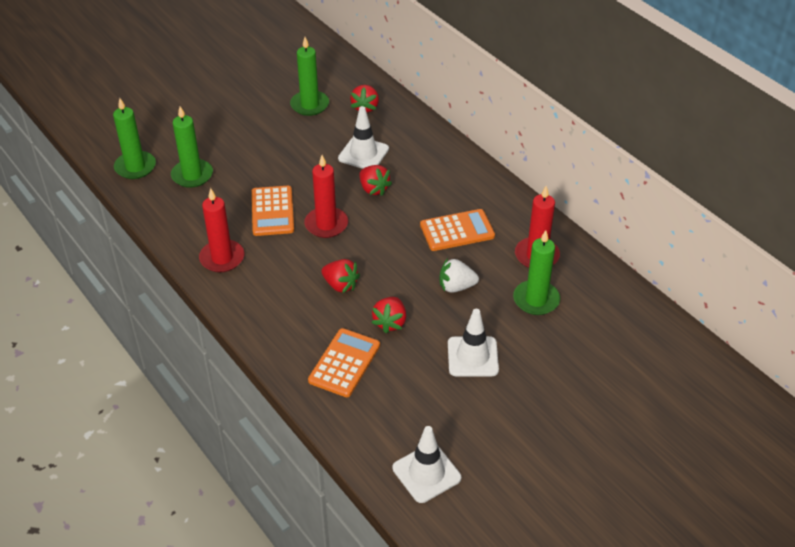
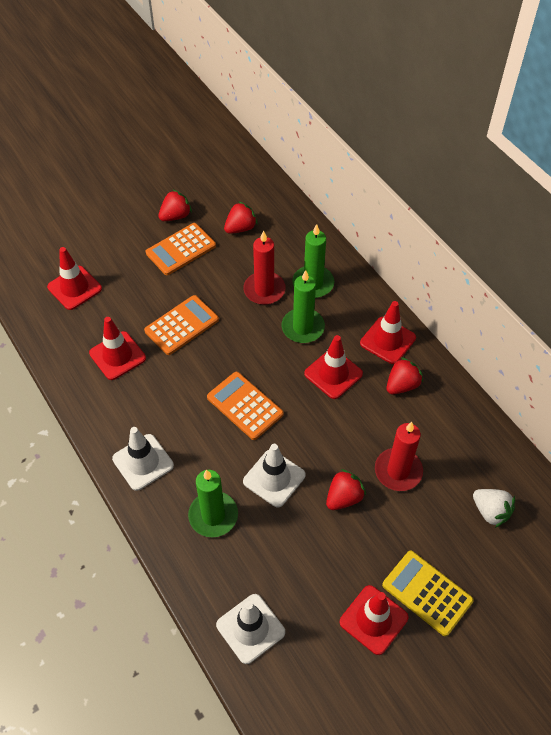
green candle: [113,98,156,179] [171,106,213,188] [290,37,329,116] [513,230,560,315] = 4 -> [188,470,238,538] [281,270,325,343] [292,224,334,298] = 3
red candle: [199,188,244,272] [304,155,348,238] [515,186,560,268] = 3 -> [243,231,286,305] [375,422,423,491] = 2
red traffic cone: none = 0 -> [47,247,102,310] [89,317,146,380] [304,335,363,399] [340,585,408,655] [360,301,416,364] = 5
yellow calculator: none = 0 -> [382,551,474,636] = 1

